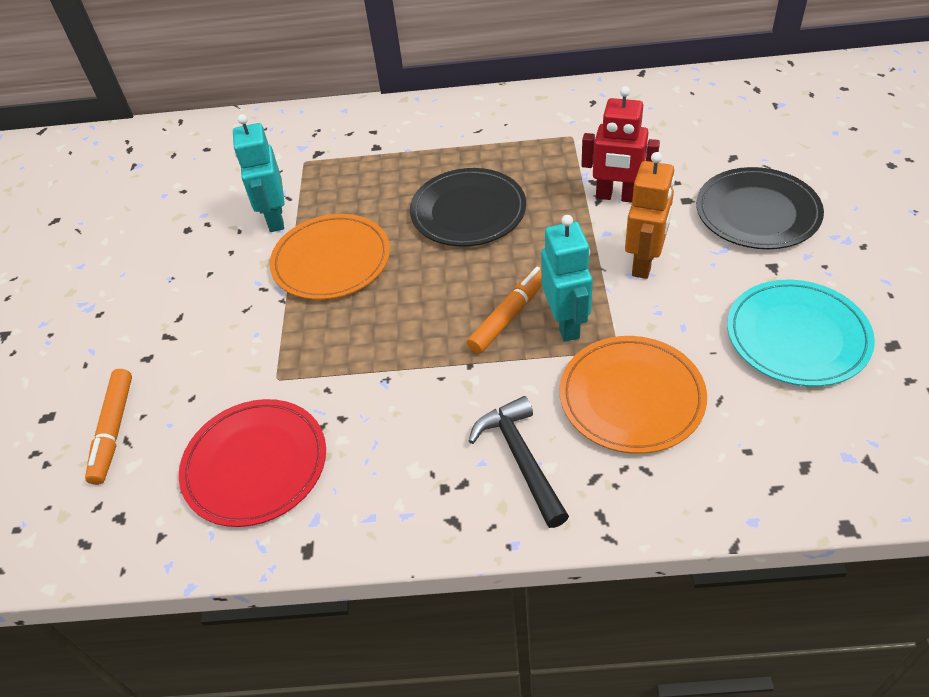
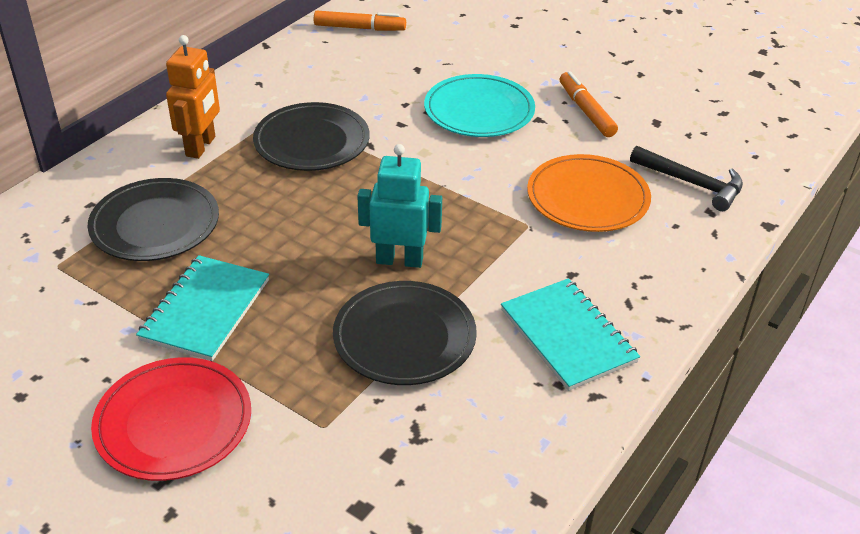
black plate: [410,168,526,247] [696,167,824,249] = 2 -> [88,178,219,261] [253,102,370,171] [333,281,477,385] = 3
orange plate: [270,214,390,300] [560,336,707,454] = 2 -> [527,154,651,232] = 1
red robot: [581,86,660,203] = 1 -> none = 0
turquoise notebook: none = 0 -> [136,255,269,361] [501,278,640,391] = 2
turquoise robot: [233,114,285,232] [541,215,593,342] = 2 -> [357,144,442,268] = 1

